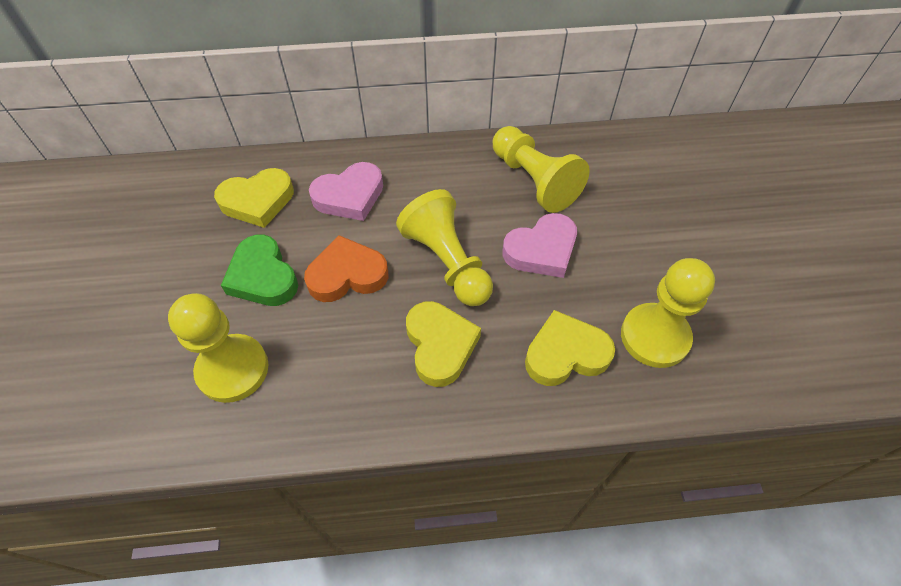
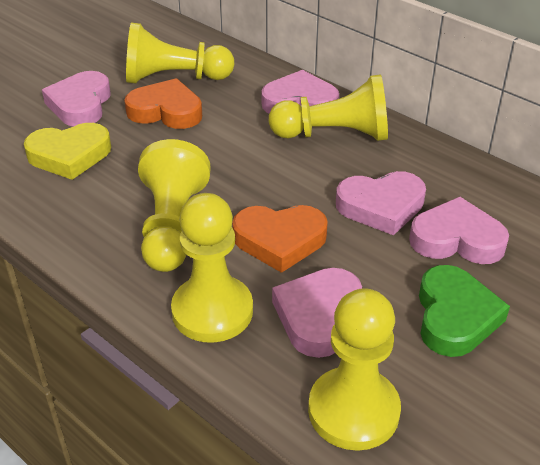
orange heart: [304,235,388,302] = 1 -> [124,78,202,129] [232,205,328,273] = 2
pink heart: [309,162,383,221] [503,213,577,278] = 2 -> [42,71,111,127] [261,70,339,113] [272,268,362,358] [336,171,426,235] [409,197,509,264] = 5
yellow heart: [214,168,294,228] [406,301,481,387] [525,310,615,386] = 3 -> [24,123,111,180] = 1
yellow pawn: [168,293,269,403] [396,189,493,306] [493,126,590,213] [621,258,715,368] = 4 -> [126,23,235,83] [138,139,211,272] [171,193,253,343] [269,74,388,141] [308,288,401,451] = 5

